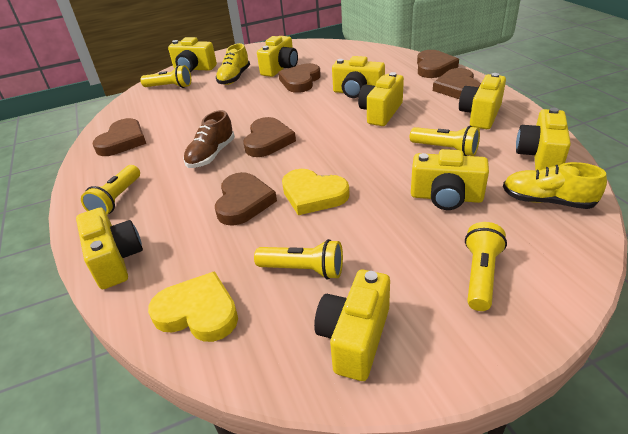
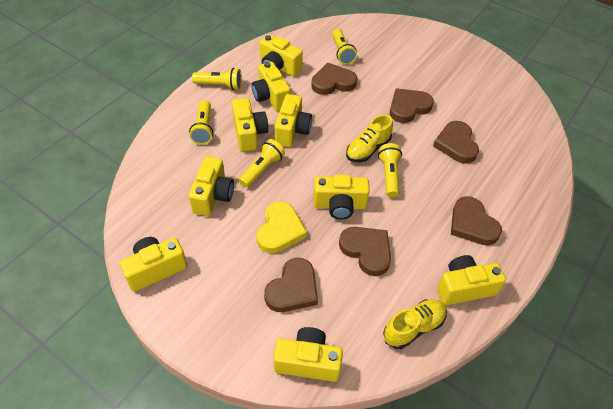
brown shoe: [183,110,235,168] = 1 -> none = 0
yellow heart: [148,271,238,342] [282,169,350,215] = 2 -> [256,202,307,253] = 1

